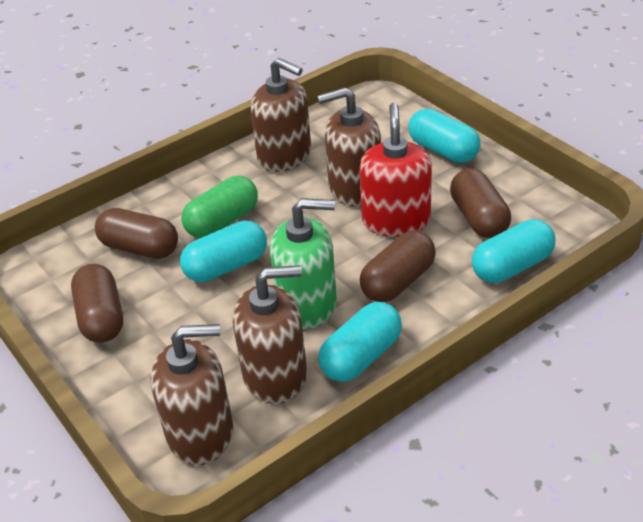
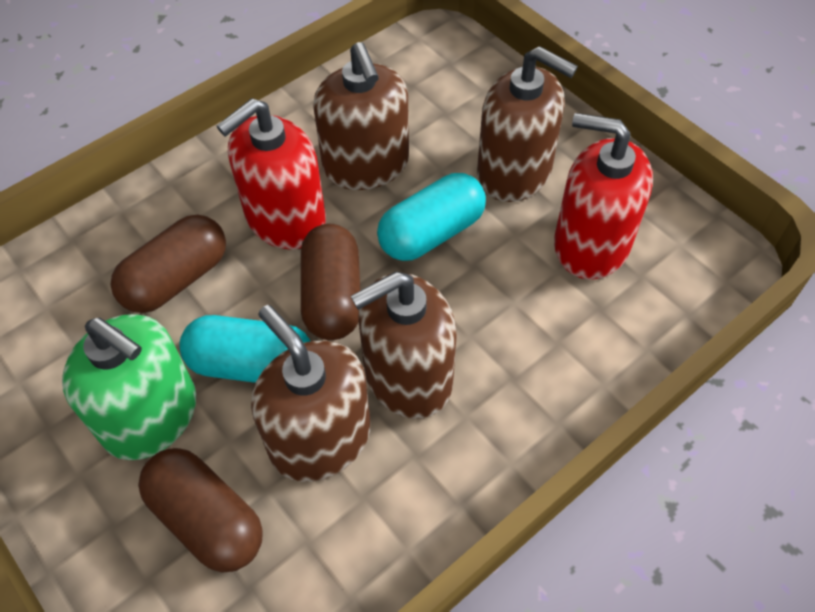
brown capsule: [71,264,123,343] [95,208,178,259] [360,231,436,302] [450,168,511,238] = 4 -> [111,215,226,313] [138,448,263,573] [301,224,361,340] = 3
green capsule: [181,176,258,238] = 1 -> none = 0
red soap dispenser: [359,103,432,237] = 1 -> [216,98,326,249] [554,113,653,280] = 2
turquoise capsule: [180,221,267,282] [318,302,402,382] [408,109,481,163] [472,219,555,283] = 4 -> [179,315,310,383] [377,173,486,261] = 2

